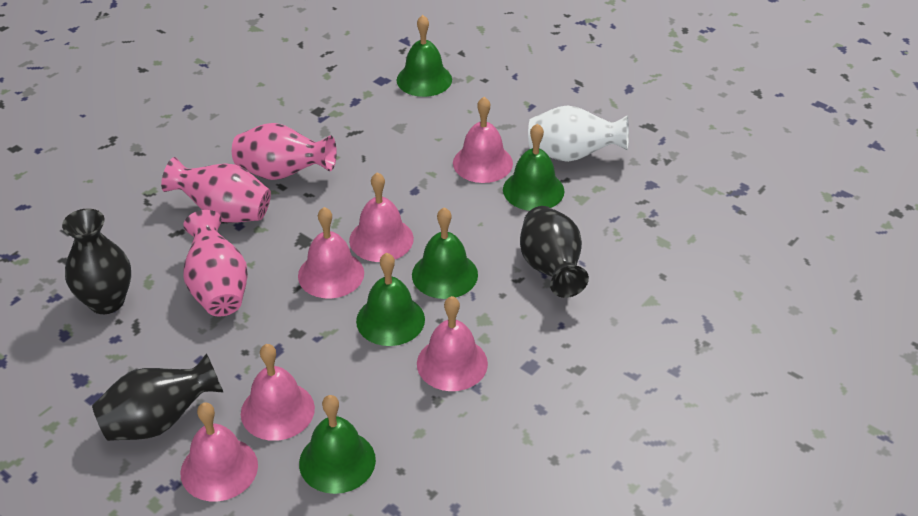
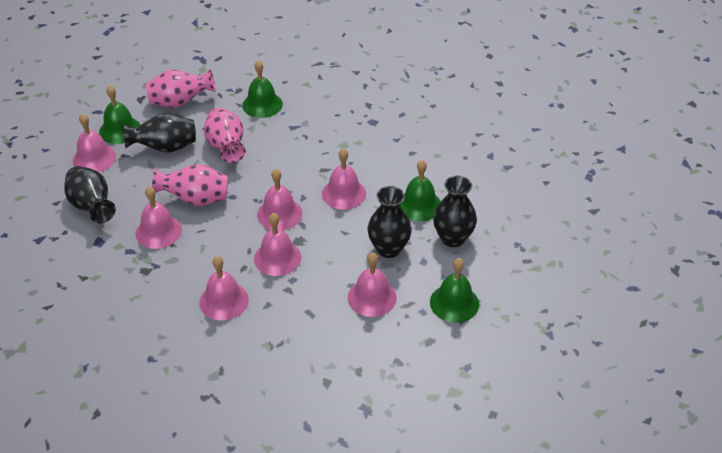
black vase: [62,209,131,314] [92,353,224,441] [520,206,589,298] = 3 -> [64,166,116,223] [123,113,196,153] [367,186,412,258] [433,176,477,247] = 4
green bell: [299,395,376,494] [356,253,425,346] [397,15,452,97] [412,208,478,299] [503,123,564,211] = 5 -> [99,85,140,144] [242,60,283,118] [399,160,441,222] [430,258,479,323] = 4
pink bell: [180,402,258,501] [241,344,315,441] [298,207,364,298] [349,172,414,262] [417,296,488,391] [453,97,513,183] = 6 -> [73,113,116,172] [135,186,182,249] [199,256,249,320] [254,213,301,276] [257,169,302,230] [322,148,366,210] [348,253,397,317] = 7
white vase: [528,105,629,162] = 1 -> none = 0

